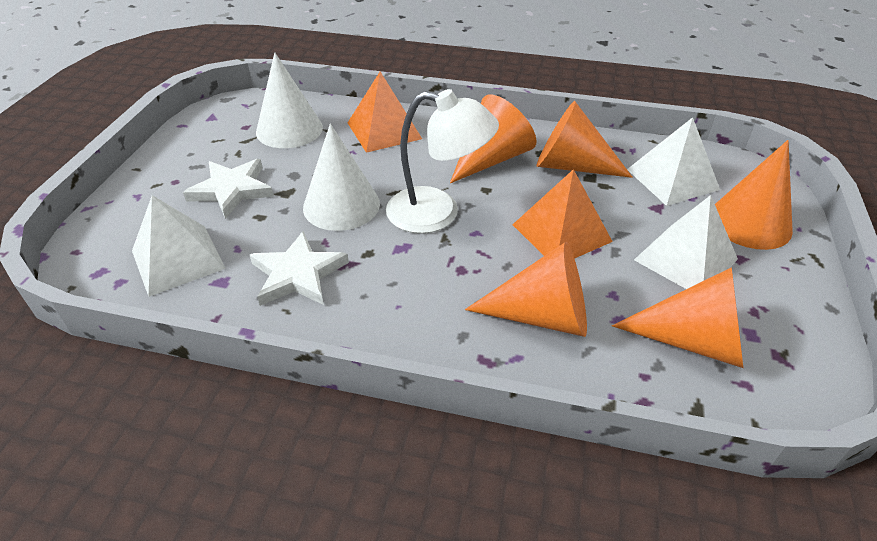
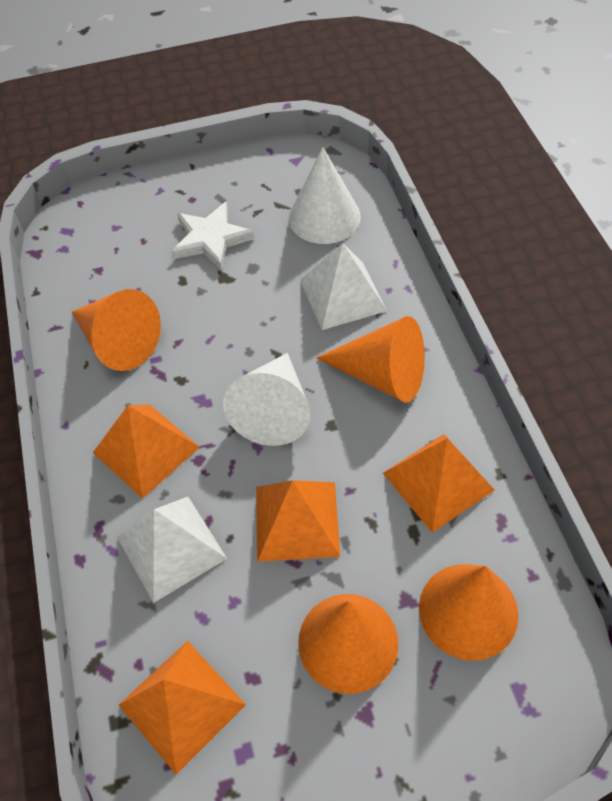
orange cone: [450,94,537,183] [465,242,587,337] [537,101,633,178] [612,267,743,368] [715,140,793,250] = 5 -> [72,289,161,371] [298,594,398,694] [316,316,425,403] [419,564,519,661] = 4
orange pyramid: [348,72,422,153] [512,169,613,259] = 2 -> [93,404,200,499] [119,641,246,775] [256,480,340,562] [383,434,495,533] = 4
white lamp: [386,89,499,234] = 1 -> none = 0
white pyramid: [132,195,226,297] [627,117,720,206] [634,195,738,289] = 3 -> [117,497,227,603] [300,243,387,330] = 2
white star: [183,159,274,219] [250,231,349,306] = 2 -> [171,202,255,271] = 1

